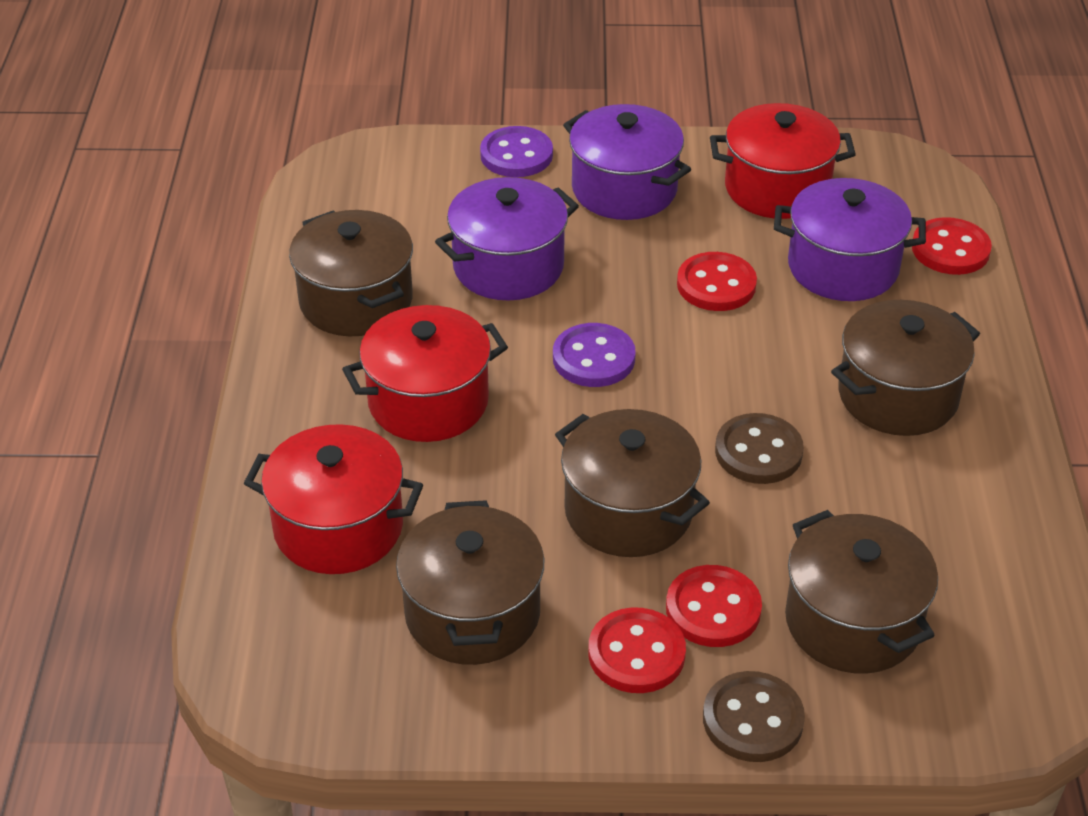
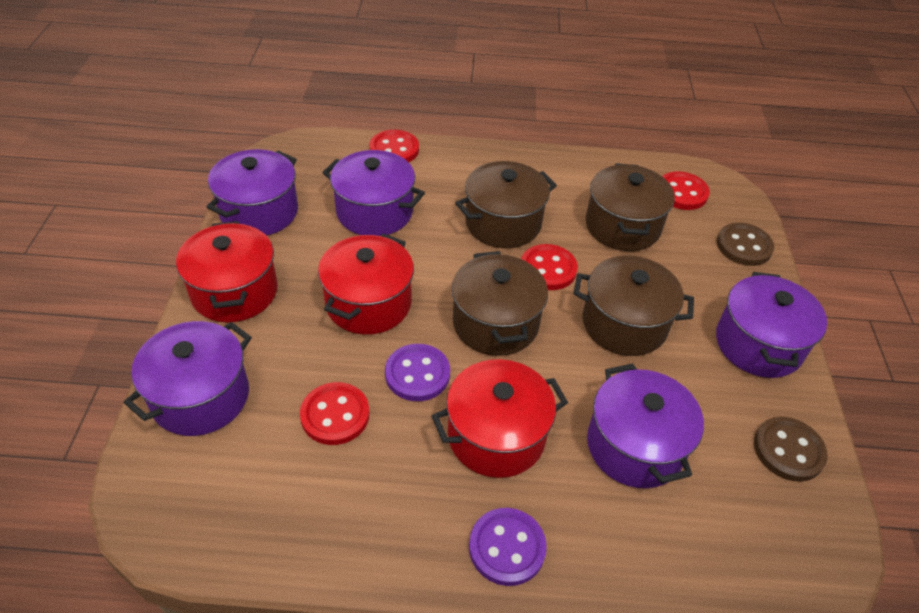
brown pot: [289,210,413,336] [396,500,544,665] [555,409,710,557] [785,510,938,674] [831,300,980,436] = 5 -> [452,251,548,356] [455,161,557,248] [573,256,694,356] [586,163,675,251] = 4
purple pot: [435,177,579,301] [563,104,691,220] [774,178,926,301] = 3 -> [124,321,252,436] [207,149,298,236] [322,150,425,236] [587,363,704,488] [716,272,827,378] = 5

